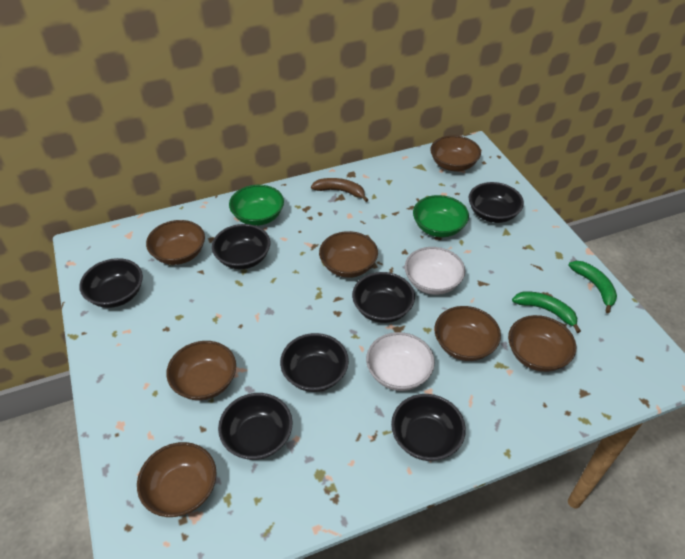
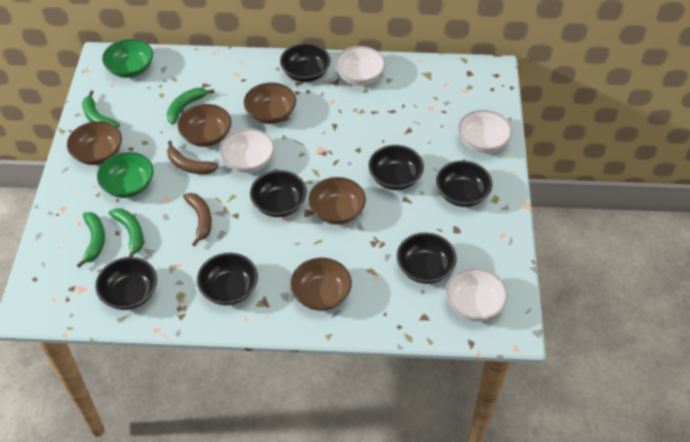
brown banana: [311,178,368,202] = 1 -> [167,141,219,174] [183,193,212,246] = 2
brown bowl: [137,442,217,517] [146,220,205,265] [166,341,236,401] [319,231,378,278] [430,135,481,171] [434,306,501,361] [508,315,576,372] = 7 -> [67,121,122,165] [178,104,232,147] [244,82,296,124] [290,258,352,311] [308,177,366,225] = 5
green banana: [512,291,581,333] [568,261,617,313] = 2 -> [77,212,105,268] [82,90,120,128] [109,208,144,257] [167,88,215,124] = 4
white bowl: [366,332,435,391] [405,247,465,295] = 2 -> [219,128,274,173] [335,46,385,85] [446,267,508,321] [458,110,512,153] = 4

